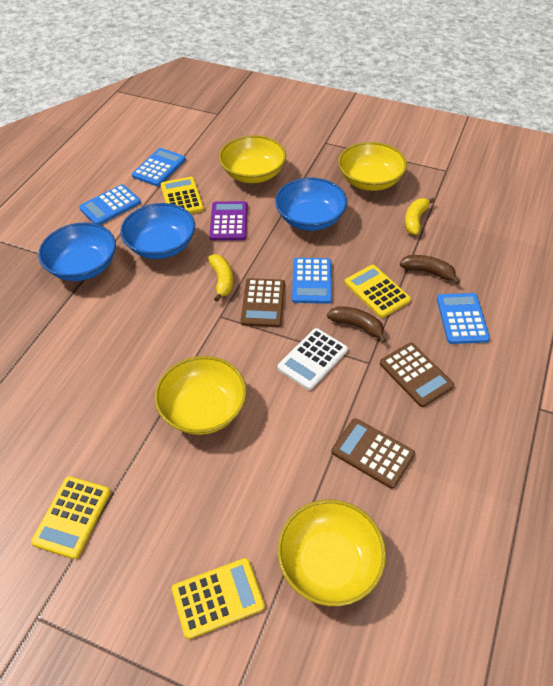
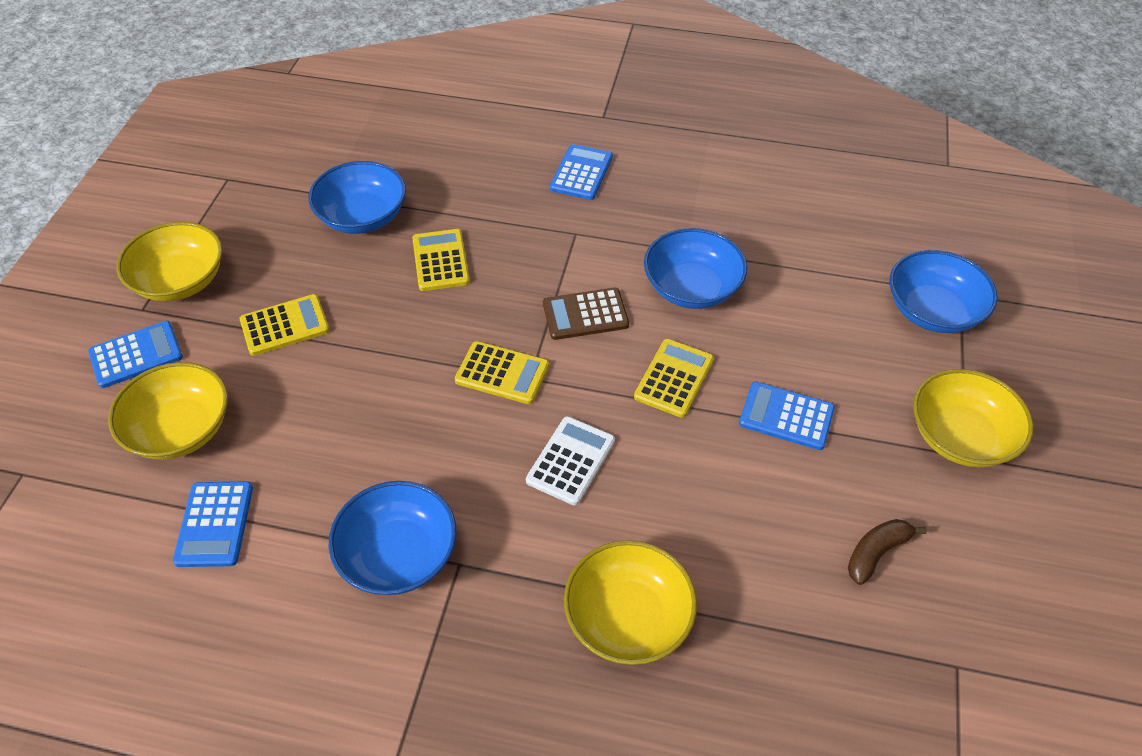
blue bowl: [38,223,116,281] [120,203,195,259] [275,178,347,231] = 3 -> [308,161,406,234] [328,481,457,595] [644,228,747,309] [890,250,998,333] = 4
brown banana: [327,306,387,343] [400,255,460,285] = 2 -> [848,519,927,585] = 1
brown calculator: [240,278,285,327] [331,418,415,489] [380,343,454,407] = 3 -> [543,288,629,340] = 1
purple calculator: [209,201,248,241] = 1 -> none = 0
yellow banana: [208,254,233,302] [405,198,435,235] = 2 -> none = 0

